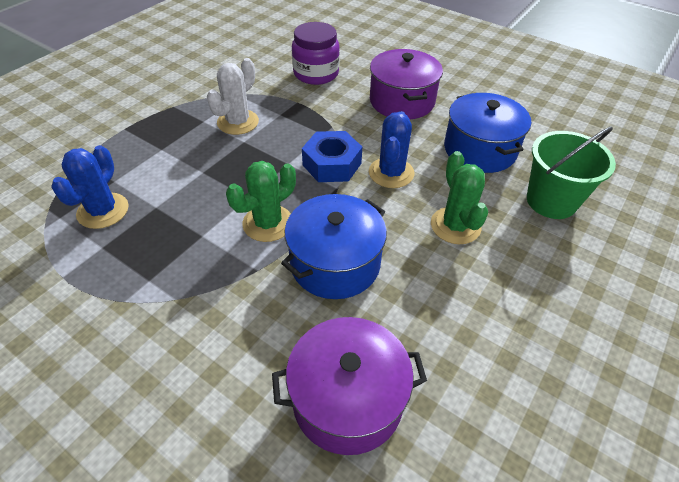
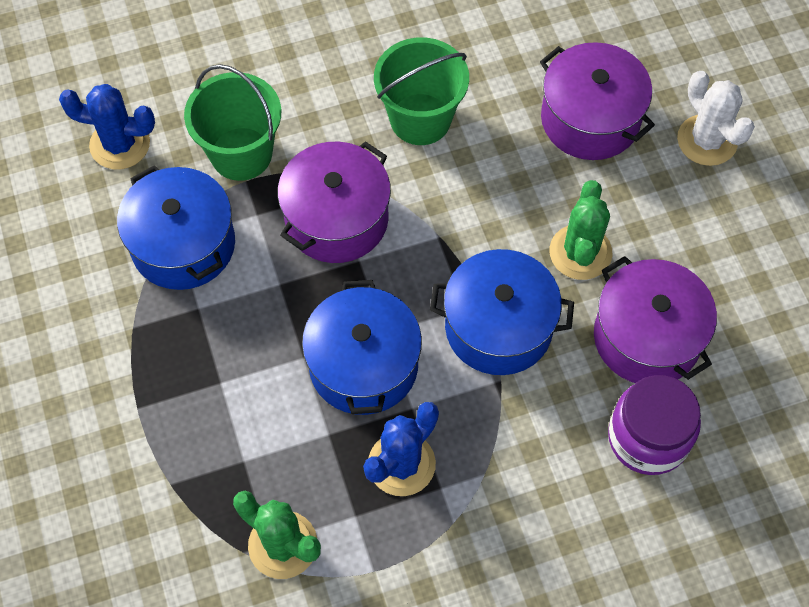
blue nut: [302,131,362,182] = 1 -> none = 0
blue pot: [281,194,387,299] [444,93,531,173] = 2 -> [117,165,235,290] [302,280,422,415] [430,249,574,375] = 3
green bucket: [527,126,616,219] = 1 -> [184,64,281,181] [374,37,469,145] = 2
purple pot: [272,317,427,455] [370,49,443,120] = 2 -> [278,141,391,263] [540,42,655,160] [594,256,717,383] = 3

